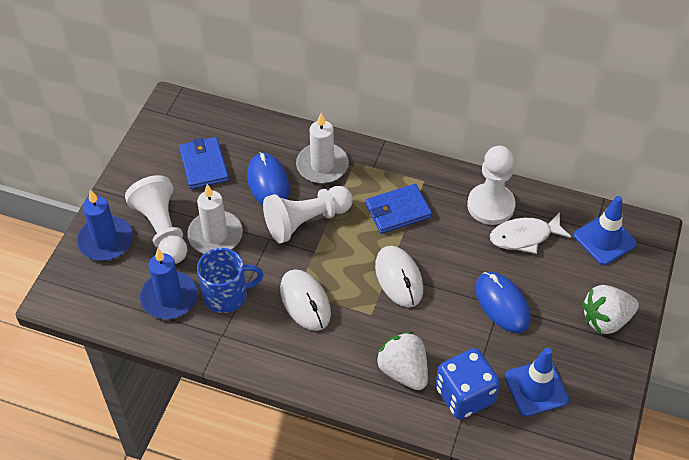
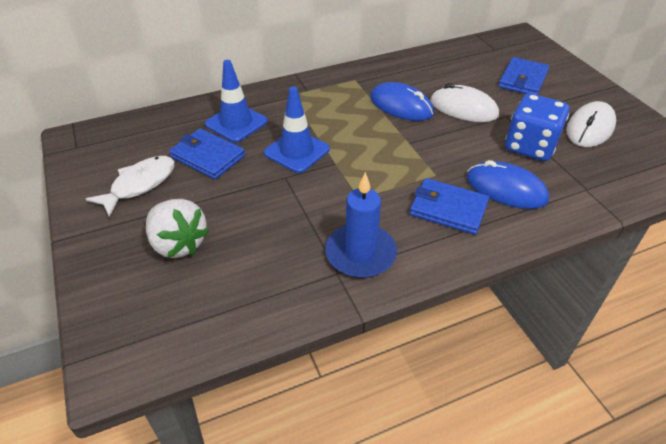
blue candle: [77,190,133,261] [140,248,198,319] = 2 -> [325,172,397,278] = 1
blue mug: [197,248,264,313] = 1 -> none = 0
blue wallet: [179,137,229,189] [365,184,432,234] = 2 -> [169,129,245,179] [410,178,489,235] [498,57,549,95] = 3
white candle: [187,184,243,254] [296,113,349,184] = 2 -> none = 0
white pawn: [125,175,187,264] [263,186,353,243] [467,146,516,225] = 3 -> none = 0
white strawberry: [376,332,428,390] [582,285,639,334] = 2 -> [146,199,209,258] = 1

